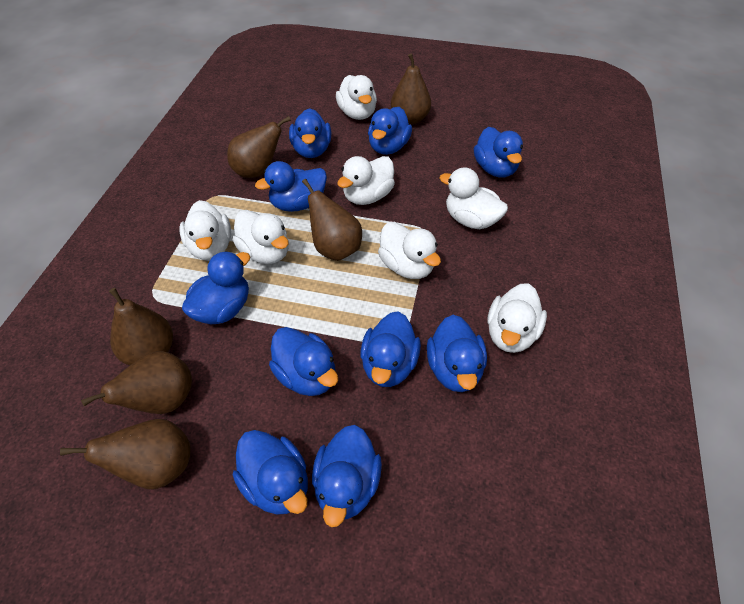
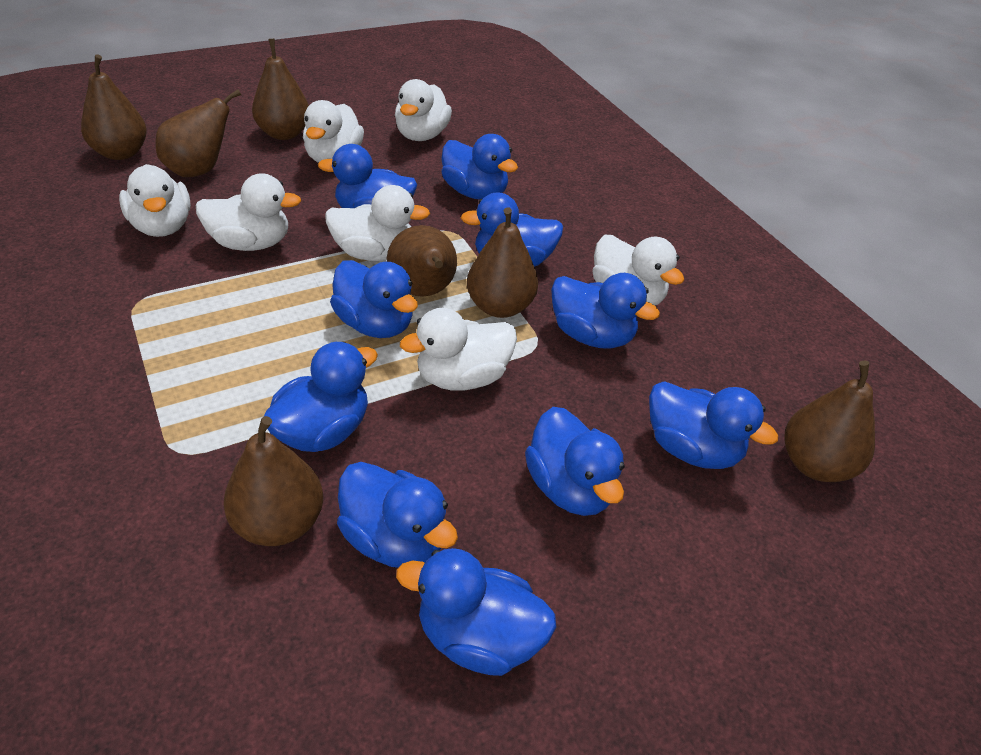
brown pear: [60,419,190,489] [81,351,192,414] [109,288,173,365] [227,116,291,178] [302,179,362,261] [391,53,431,124] = 6 -> [81,54,147,160] [155,89,241,177] [223,416,323,546] [252,39,309,140] [387,225,457,297] [467,207,538,318] [785,361,875,482] = 7

